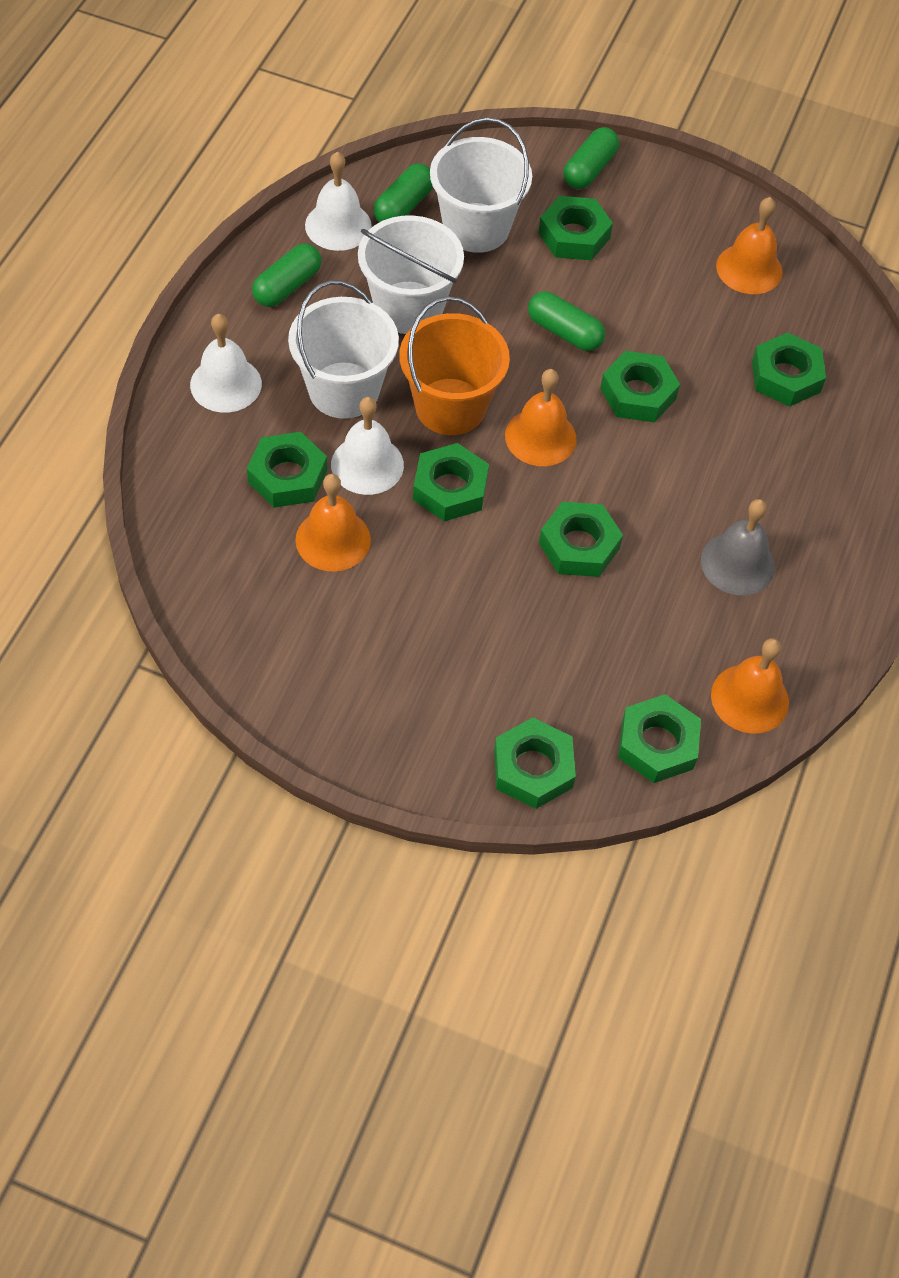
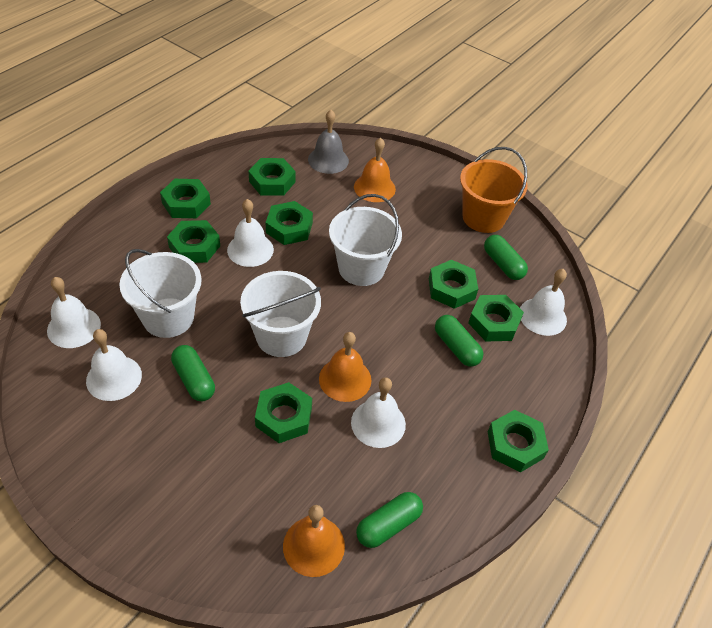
orange bell: [295,474,371,572] [505,369,577,466] [711,638,789,734] [716,197,783,294] = 4 -> [283,505,345,577] [319,332,371,402] [354,137,396,202] = 3
white bell: [190,314,262,413] [305,152,372,251] [331,397,404,495] = 3 -> [47,277,101,348] [86,329,142,401] [227,199,274,267] [351,377,406,448] [520,269,567,336] = 5

